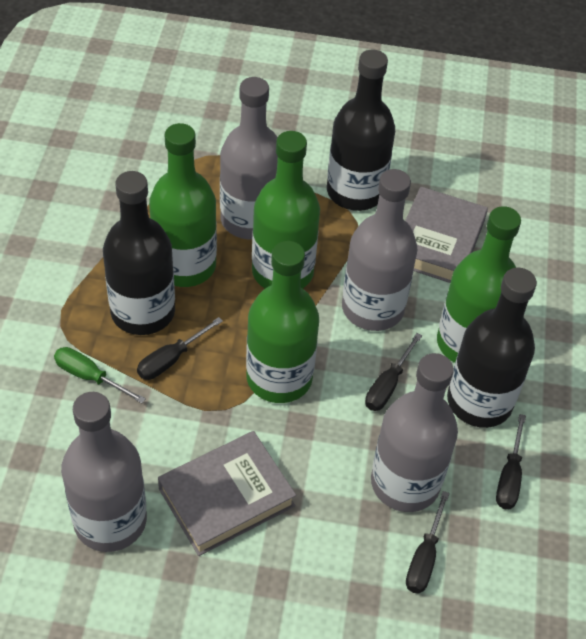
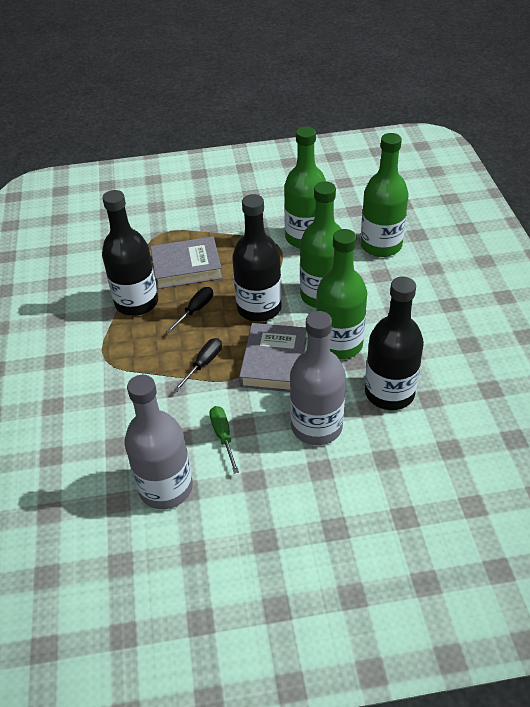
black screwdriver: [137,317,223,380] [365,333,422,411] [406,491,450,594] [496,414,526,509] = 4 -> [166,287,213,333] [174,338,222,392] = 2
grey bottle: [61,392,147,552] [220,77,278,239] [342,169,418,331] [371,353,458,512] = 4 -> [124,375,193,509] [290,311,346,445] = 2

